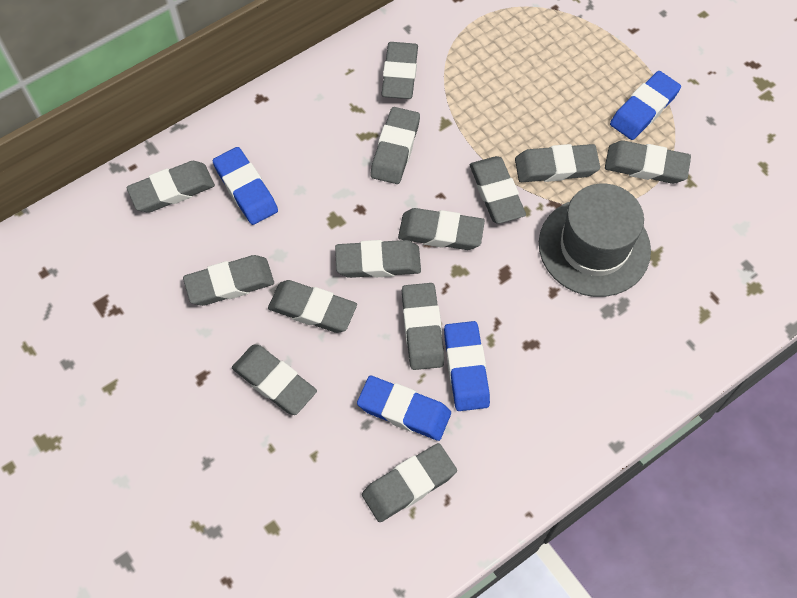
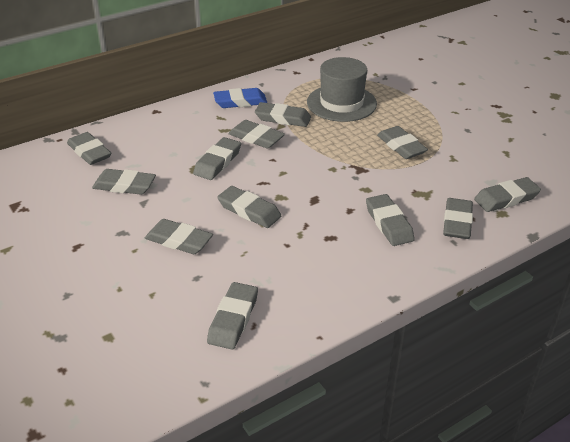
blue eraser: [213,147,278,225] [357,376,451,441] [444,321,490,411] [610,71,681,140] = 4 -> [213,88,267,108] = 1
grey eraser: [126,161,215,213] [183,255,274,306] [232,344,317,415] [268,280,357,333] [335,240,421,278] [362,443,457,522] [370,107,420,184] [381,42,418,99] [398,208,485,250] [402,283,444,370] [470,156,526,224] [515,144,600,182] [605,140,691,184] = 13 -> [67,132,112,165] [92,169,156,195] [145,219,213,254] [193,137,241,180] [207,282,258,350] [217,186,281,228] [228,120,285,149] [255,102,311,127] [366,194,415,246] [377,126,428,159] [443,198,473,239] [474,177,541,212] = 12

